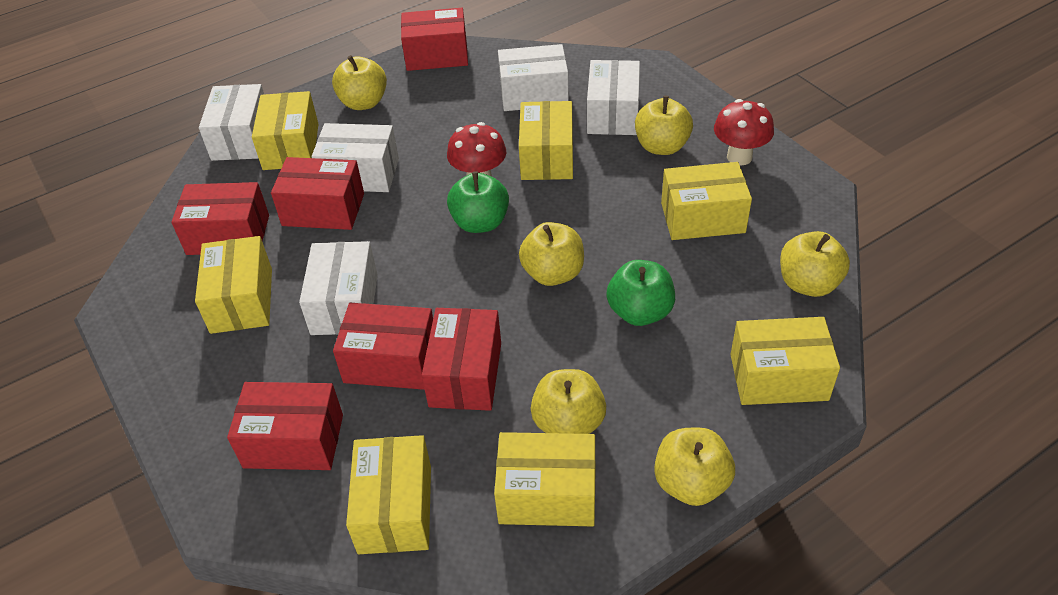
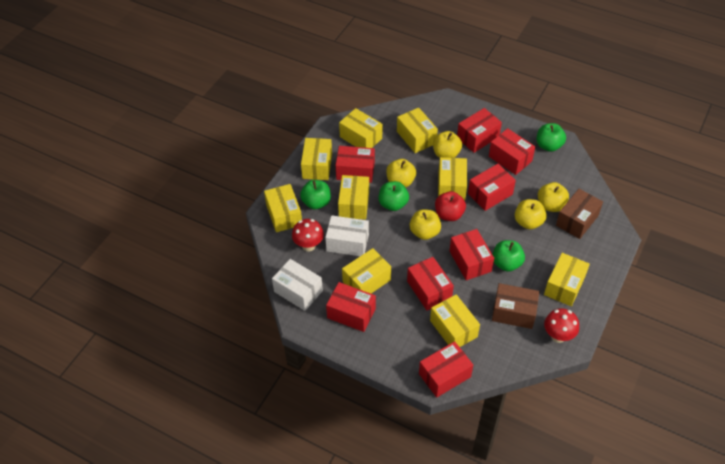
brown box: none = 0 -> [492,283,539,329] [556,189,603,239] = 2
green apple: [447,171,509,233] [606,260,675,326] = 2 -> [300,180,331,209] [378,181,409,211] [492,240,525,272] [537,123,566,152] = 4
red apple: none = 0 -> [435,191,466,221] = 1
red box: [171,182,269,255] [227,382,343,470] [271,157,364,230] [333,303,433,390] [401,8,468,71] [422,308,501,411] = 6 -> [326,282,376,332] [336,146,375,183] [407,257,454,311] [419,341,473,398] [450,229,494,280] [457,108,502,153] [468,164,516,211] [489,128,535,175] = 8
white box: [199,84,264,161] [299,241,378,335] [312,123,399,192] [498,44,569,111] [587,60,640,135] = 5 -> [272,259,323,311] [325,215,369,256] = 2
yellow apple: [332,55,387,110] [519,222,584,286] [531,369,606,434] [635,96,693,155] [654,428,735,506] [780,231,850,297] = 6 -> [386,159,416,188] [410,209,441,240] [433,131,462,158] [515,199,547,230] [538,182,569,212] = 5
yellow box: [195,236,272,334] [252,91,319,170] [346,435,431,554] [494,432,596,526] [519,101,573,180] [661,162,752,240] [730,317,840,405] = 7 -> [264,184,302,232] [301,138,332,180] [338,175,369,220] [339,108,382,148] [342,248,391,293] [397,108,438,153] [430,294,480,347] [438,157,467,200] [544,253,590,306] = 9

